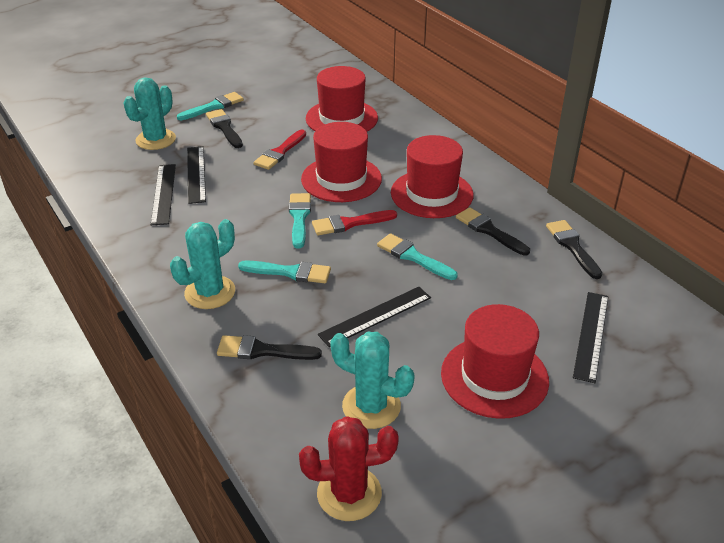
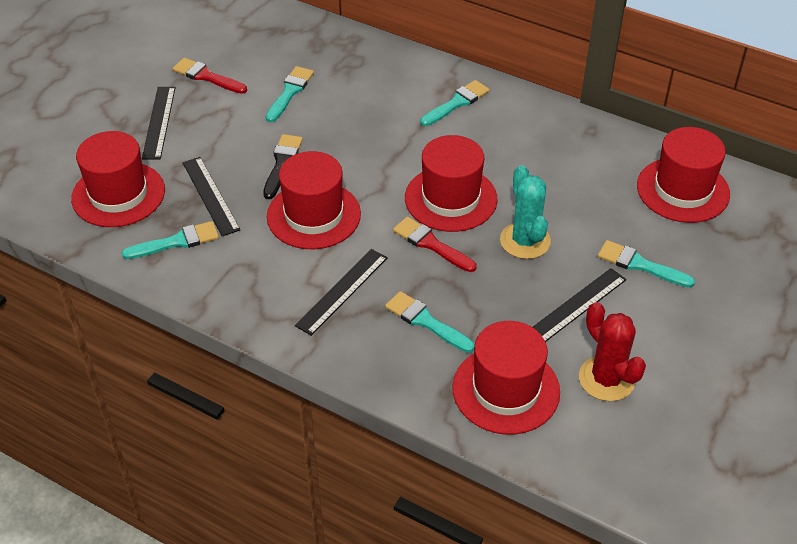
black brush: [206,109,243,148] [217,335,322,360] [456,207,530,255] [546,220,602,279] = 4 -> [263,134,303,199] = 1
red hat: [301,122,382,202] [306,66,378,131] [391,135,473,218] [441,304,549,419] = 4 -> [71,131,165,227] [267,151,361,249] [405,135,497,232] [452,321,560,435] [637,127,730,223] = 5
turquoise brush: [177,92,244,121] [238,260,331,283] [289,193,311,248] [377,233,458,280] = 4 -> [122,221,219,259] [266,66,314,122] [385,291,475,353] [420,80,490,126] [598,240,695,288] = 5
turquoise cactus: [123,77,176,150] [170,219,235,309] [330,332,415,429] = 3 -> [500,165,551,259] = 1

